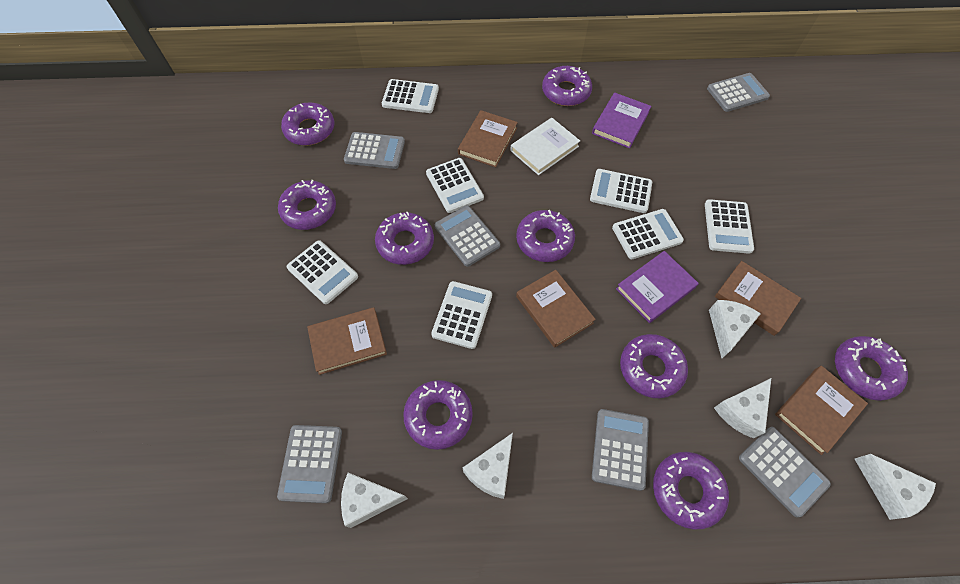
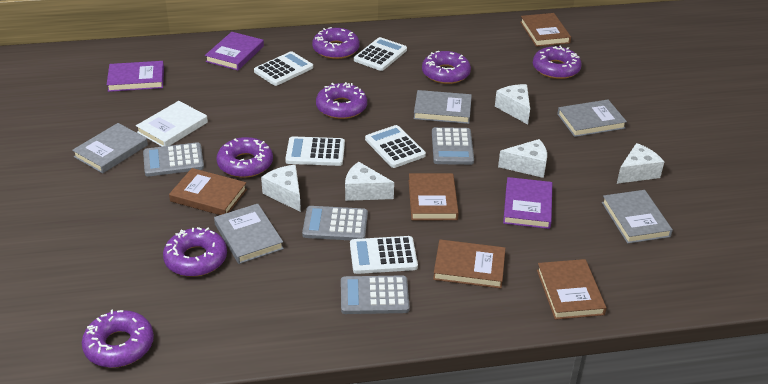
grey book: none = 0 -> [72,123,148,174] [214,204,284,264] [414,90,472,124] [557,100,627,137] [602,190,673,244] = 5
grey calculator: [277,425,342,503] [344,132,405,169] [435,205,500,267] [592,409,649,491] [707,73,770,112] [739,427,831,517] = 6 -> [143,142,204,176] [302,206,368,240] [341,275,410,314] [432,127,474,165] = 4
purple book: [592,92,651,148] [616,251,699,323] = 2 -> [107,61,164,92] [205,32,264,71] [503,177,552,229] = 3
purple donut: [278,180,336,230] [281,102,334,146] [375,212,434,265] [403,380,473,450] [516,210,575,262] [542,66,592,106] [620,334,688,398] [653,452,729,529] [835,336,908,401] = 9 -> [82,310,154,368] [163,227,227,277] [216,137,273,178] [312,27,360,59] [316,82,367,119] [422,51,471,84] [533,45,582,79] = 7
white calculator: [287,240,358,304] [382,79,439,113] [426,158,484,213] [431,281,492,349] [590,169,652,213] [612,209,684,259] [705,199,754,254] = 7 -> [254,51,313,86] [285,136,345,166] [350,236,418,274] [354,37,407,71] [365,125,426,168] = 5

